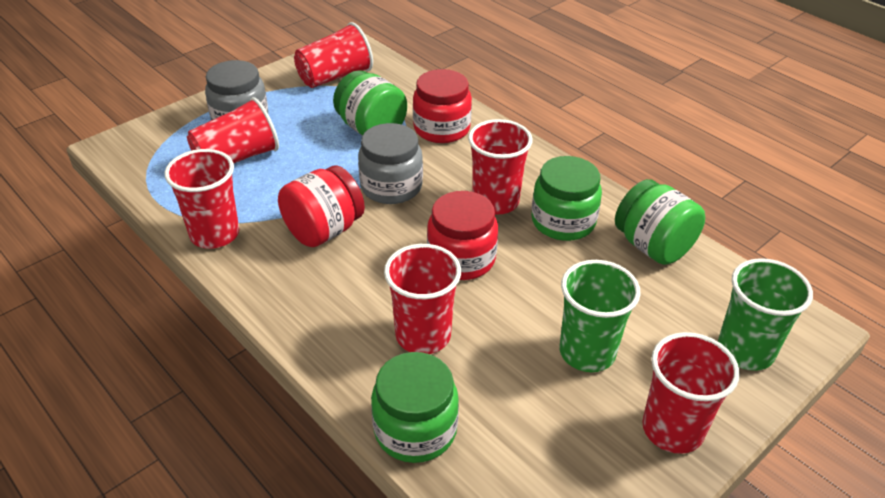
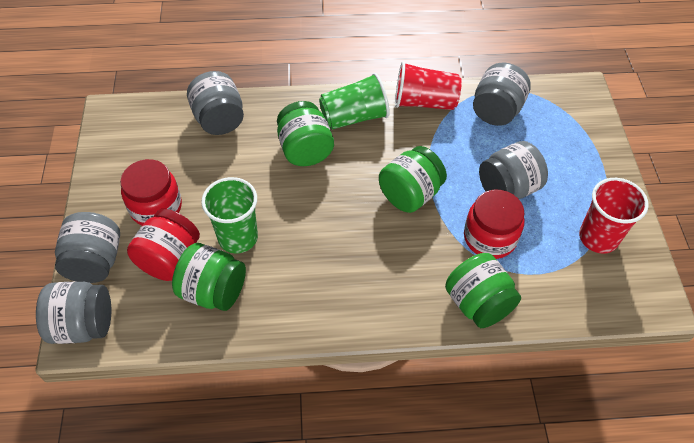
grey jar: [205,60,268,120] [358,123,423,204] = 2 -> [36,281,111,344] [55,212,120,283] [187,71,244,135] [473,63,531,126] [479,141,548,199] = 5
red cup: [165,149,239,249] [187,97,279,163] [294,22,373,88] [384,244,461,354] [468,119,532,215] [642,332,740,454] = 6 -> [395,61,462,110] [579,178,649,254] = 2

